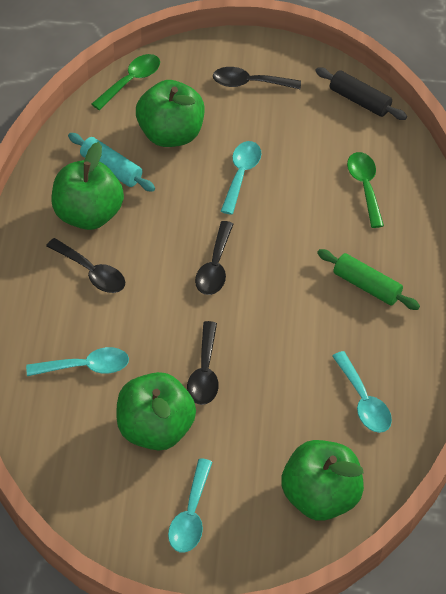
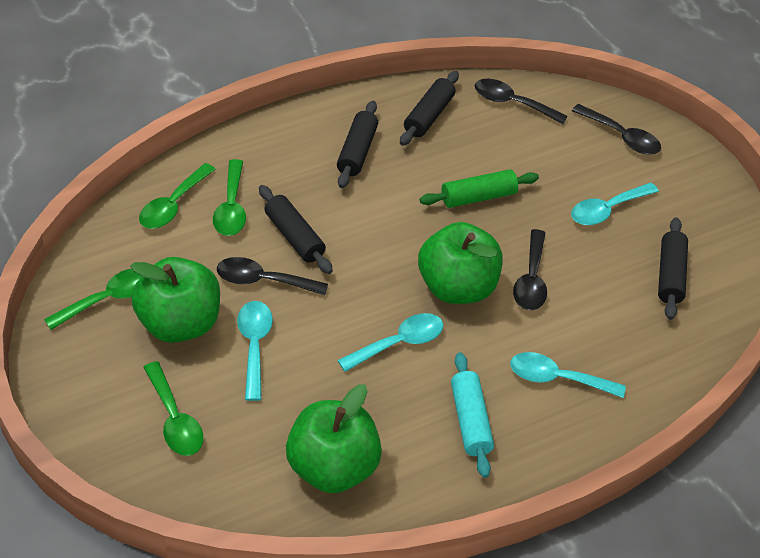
black rolling pin: [315,67,407,120] = 1 -> [259,185,333,274] [337,101,378,188] [400,71,459,146] [658,218,688,320] = 4
green apple: [51,142,124,230] [116,372,196,451] [136,80,205,147] [281,440,364,521] = 4 -> [130,257,220,343] [286,384,382,493] [418,222,502,304] = 3
green spoon: [92,54,160,110] [347,152,384,228] = 2 -> [44,269,142,330] [139,163,216,229] [143,361,203,456] [213,159,246,236] = 4

